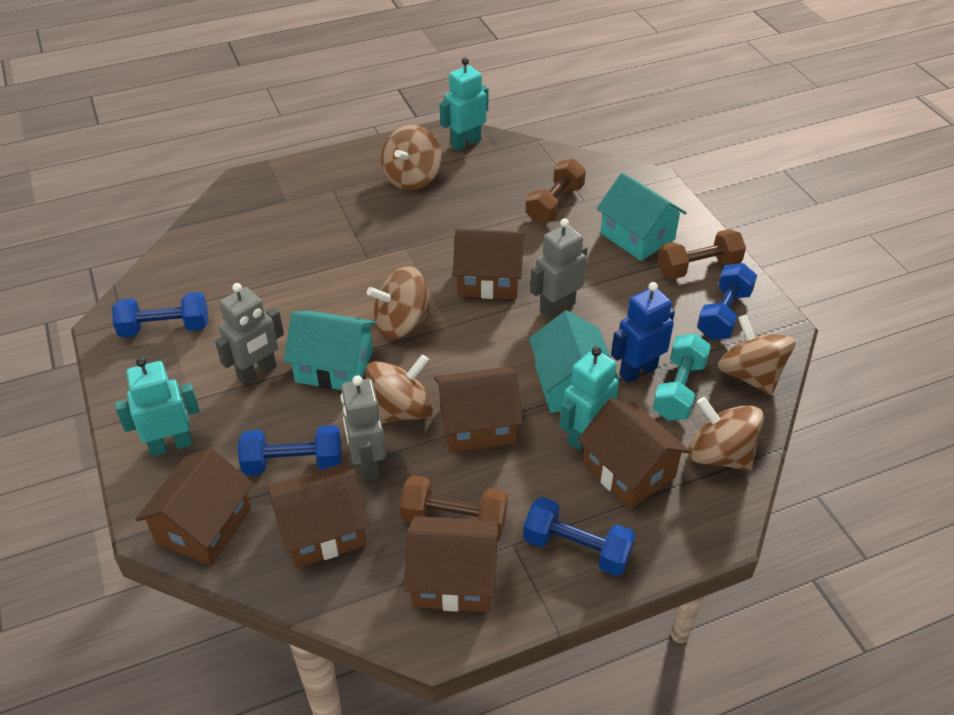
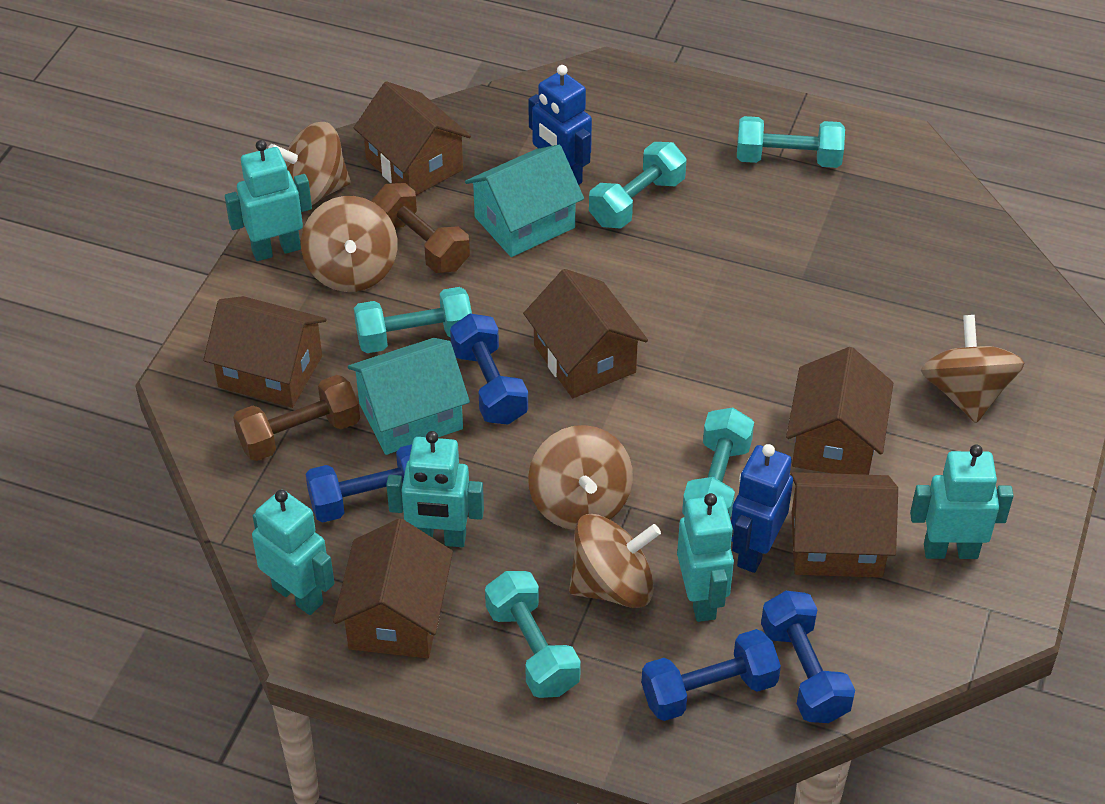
blue robot: [611,282,675,383] = 1 -> [528,65,592,185] [731,444,793,573] = 2
brown dumbbell: [399,475,508,536] [525,159,586,223] [658,229,746,279] = 3 -> [233,375,360,461] [372,183,470,273] = 2
grey robot: [215,283,284,385] [341,375,386,481] [530,218,588,318] = 3 -> none = 0
turquoise dumbbell: [653,333,711,421] = 1 -> [354,287,472,353] [485,571,581,698] [589,142,687,229] [682,407,754,518] [737,116,845,168] = 5
turquoise house: [284,310,376,390] [529,310,619,413] [596,173,687,261] = 3 -> [348,338,470,455] [465,145,584,257] = 2
turquoise robot: [115,357,200,456] [440,57,489,151] [559,346,619,450] = 3 -> [225,140,312,261] [252,490,335,615] [386,431,484,547] [677,493,734,622] [910,445,1014,559] = 5

